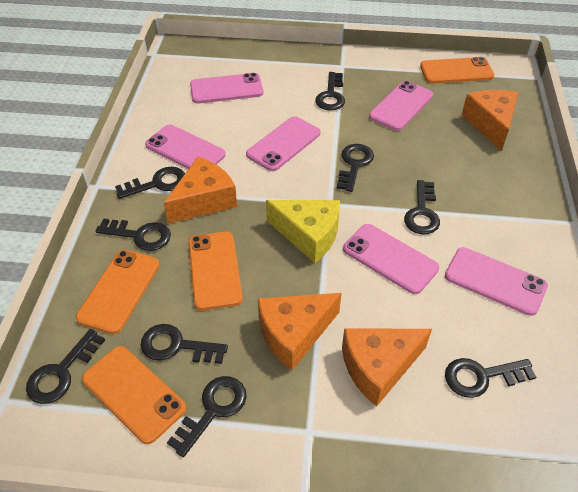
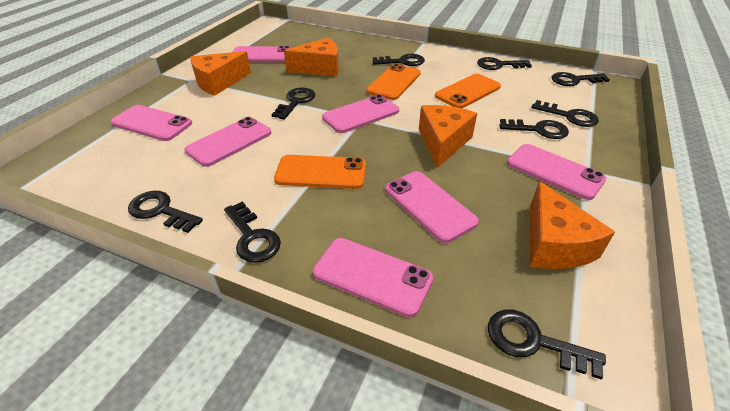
orange phone: [76,250,160,334] [82,346,186,444] [188,232,243,310] [420,57,494,84] = 4 -> [274,155,366,189] [366,64,421,100] [435,74,501,108] = 3
pink phone: [145,125,226,169] [190,73,263,104] [246,116,321,171] [343,224,439,294] [369,81,433,131] [445,247,548,316] = 6 -> [110,105,192,141] [184,117,271,167] [233,46,291,62] [313,238,433,317] [322,94,399,133] [385,171,479,243] [507,144,606,200] = 7
yellow cheese: [266,200,340,263] = 1 -> none = 0

